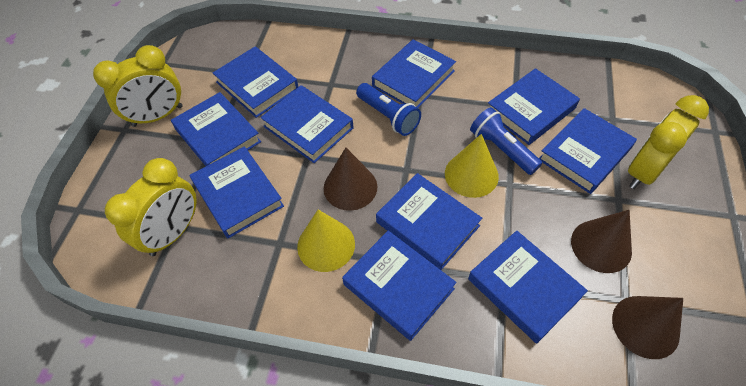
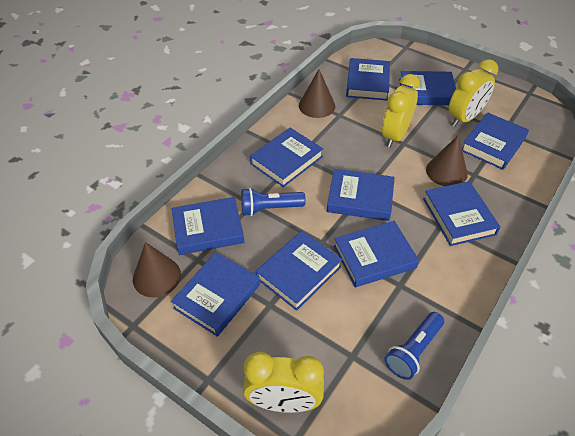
yellow cone: [297,210,355,272] [445,134,499,198] = 2 -> none = 0

